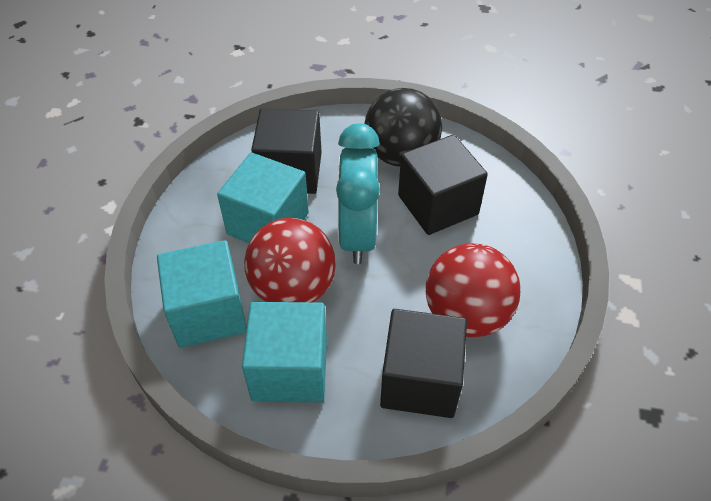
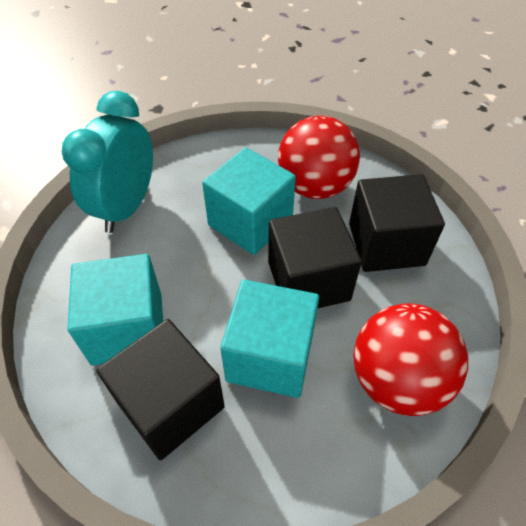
black ball: [364,88,442,167] = 1 -> none = 0

